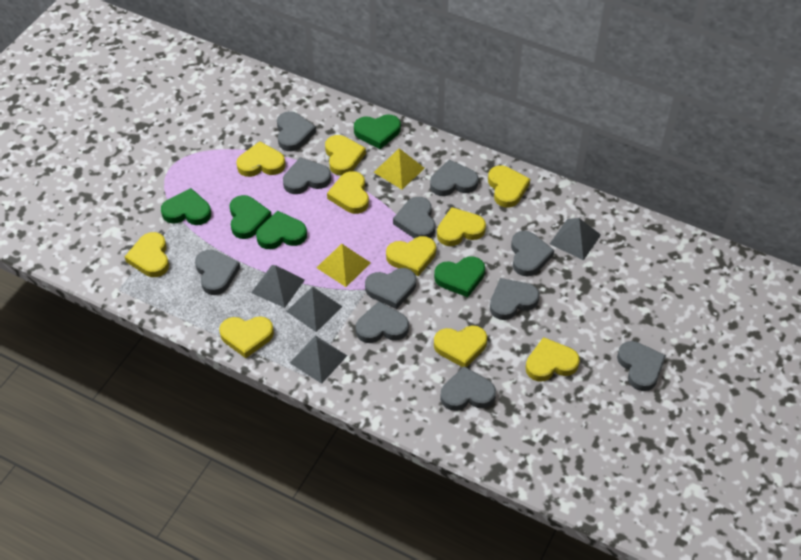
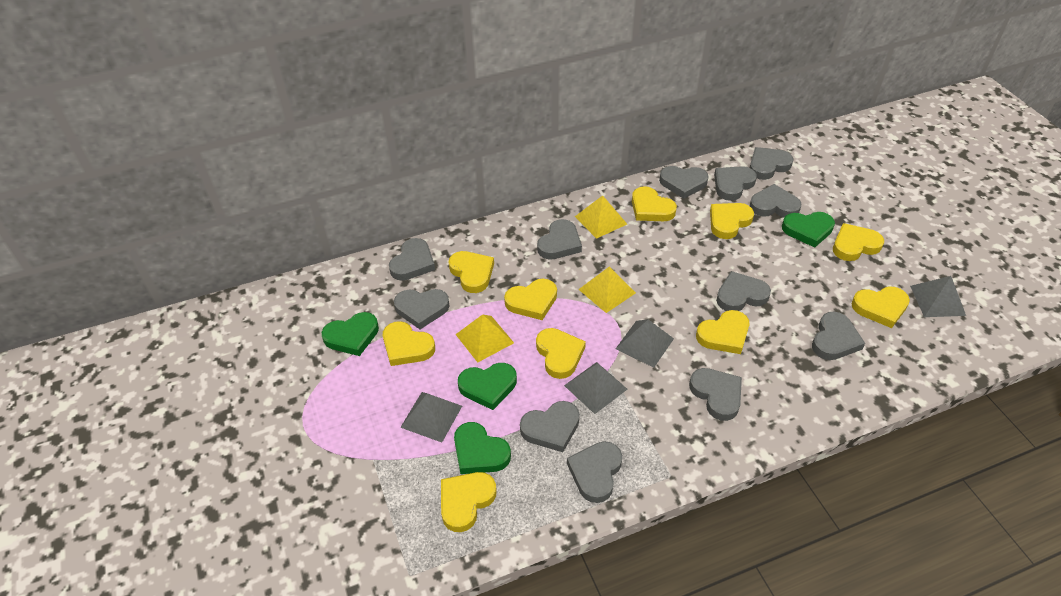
green heart: [161,188,211,225] [230,195,272,239] [256,211,307,249] [354,114,401,149] [434,256,485,297] = 5 -> [322,312,379,356] [454,422,511,474] [458,363,517,410] [782,212,835,248] = 4
grey heart: [195,250,240,295] [277,111,316,151] [283,157,331,194] [356,301,409,343] [365,268,416,309] [393,197,435,238] [430,160,479,196] [440,366,496,411] [490,278,539,320] [511,231,554,276] [617,341,666,391] = 11 -> [389,238,435,281] [394,289,449,329] [520,401,580,452] [537,219,582,260] [567,441,622,503] [659,166,709,199] [689,368,742,421] [714,166,757,201] [716,271,771,311] [750,147,793,180] [750,184,802,218] [812,312,865,360] = 12
yellow pyramid: [316,244,371,287] [374,148,425,189] = 2 -> [455,314,514,362] [575,195,627,239] [578,267,636,313] = 3

